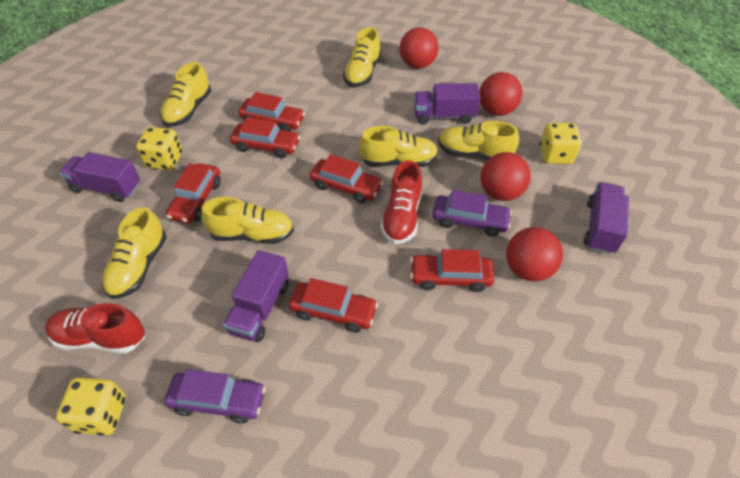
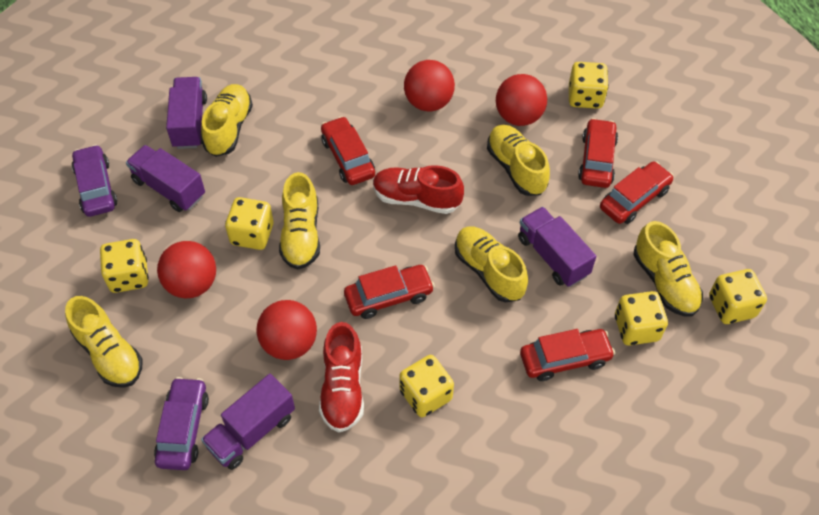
red car: [166,163,221,224] [230,117,300,158] [238,92,305,131] [289,278,378,333] [310,154,384,204] [410,249,495,292] = 6 -> [321,116,375,185] [344,265,435,319] [520,329,615,381] [578,118,618,188] [600,161,674,224] = 5
yellow dice: [56,378,126,436] [136,127,182,170] [540,123,582,164] = 3 -> [100,239,149,293] [225,197,274,250] [399,355,454,417] [569,62,609,109] [615,291,668,346] [709,269,767,324] = 6

